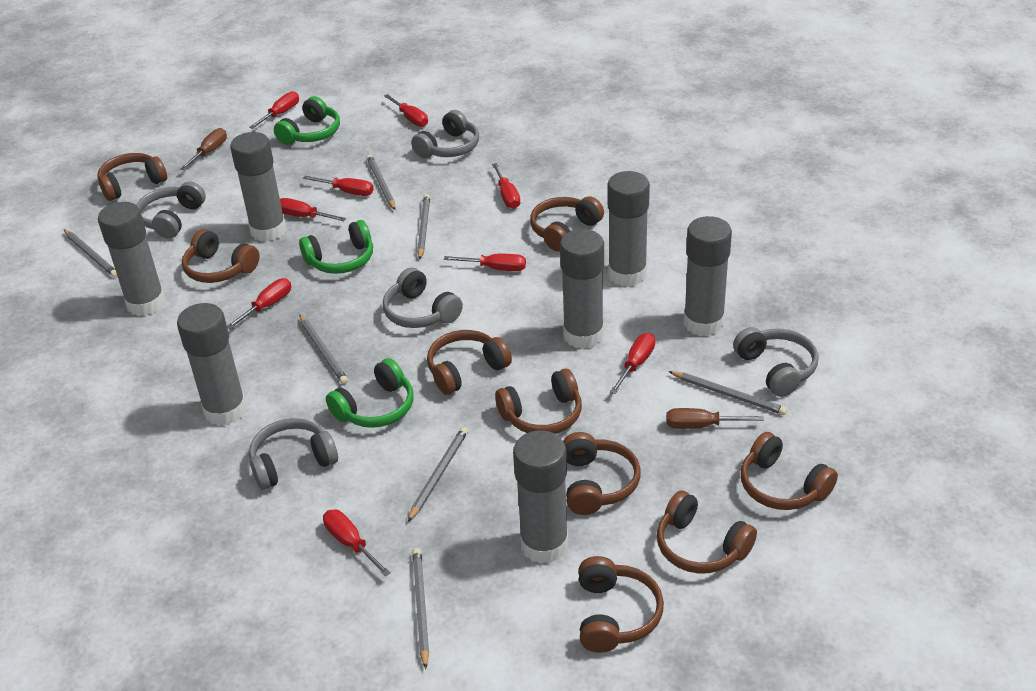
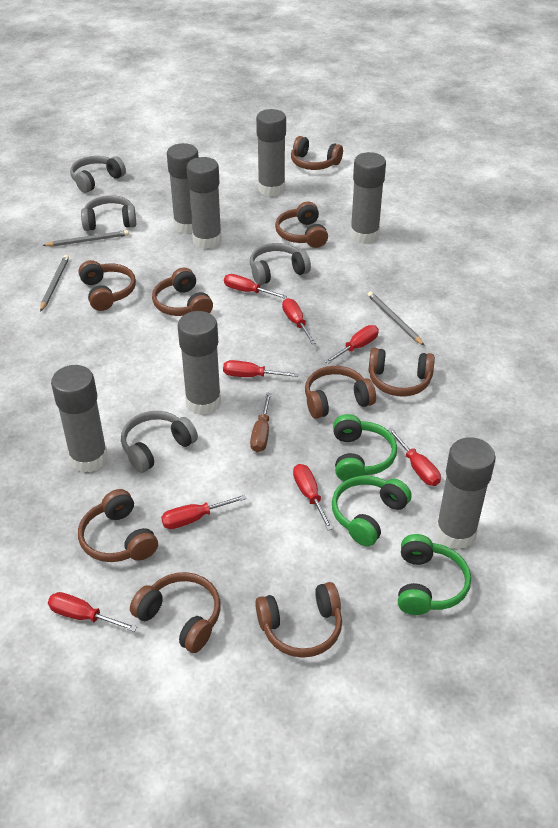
brown screwdriver: [180,128,227,170] [666,408,764,429] = 2 -> [250,393,272,452] = 1
grey headphones: [136,182,206,239] [249,418,338,490] [383,268,463,328] [411,110,479,158] [733,327,819,397] = 5 -> [70,156,126,193] [81,195,136,231] [121,411,198,473] [250,243,311,285] = 4
grey pencil: [64,229,117,277] [299,314,348,384] [367,155,396,210] [408,427,468,522] [412,548,429,669] [417,194,430,259] [668,371,787,415] = 7 -> [40,255,69,312] [42,230,129,247] [367,292,425,346] = 3
red screwdriver: [227,278,291,329] [249,91,299,129] [280,198,346,221] [303,176,374,196] [323,510,391,576] [384,94,428,127] [444,254,526,271] [492,163,521,209] [610,333,655,394] = 9 -> [48,592,137,632] [161,494,247,529] [223,360,299,377] [224,274,287,299] [282,298,316,344] [293,464,333,530] [324,325,379,364] [388,428,441,486] = 8

